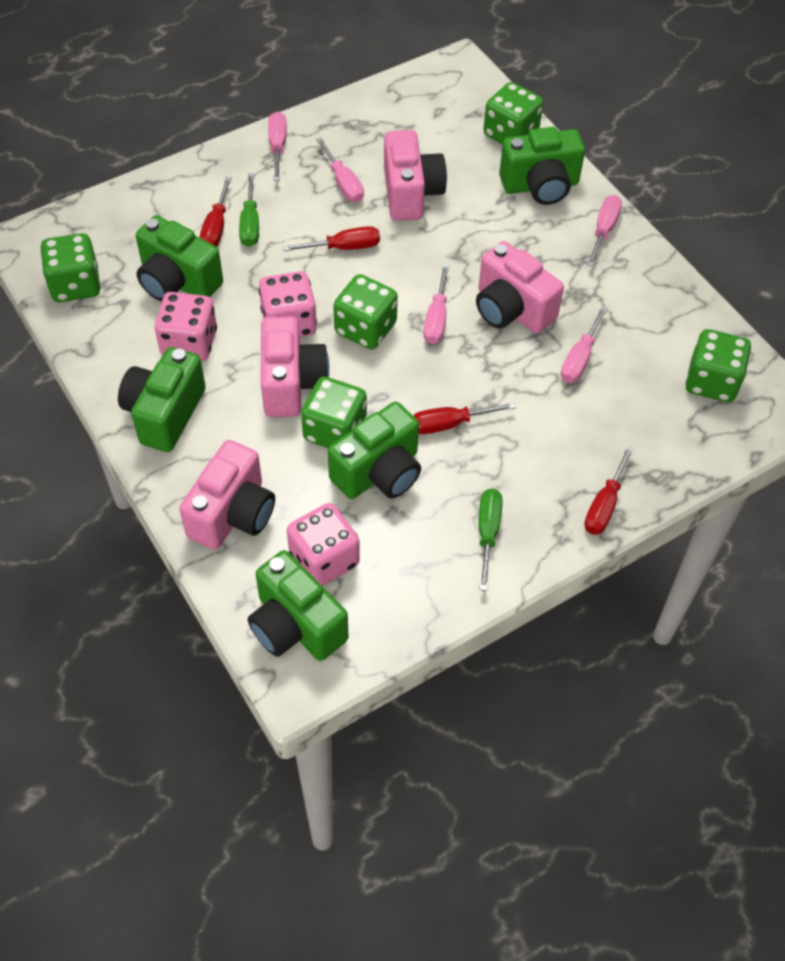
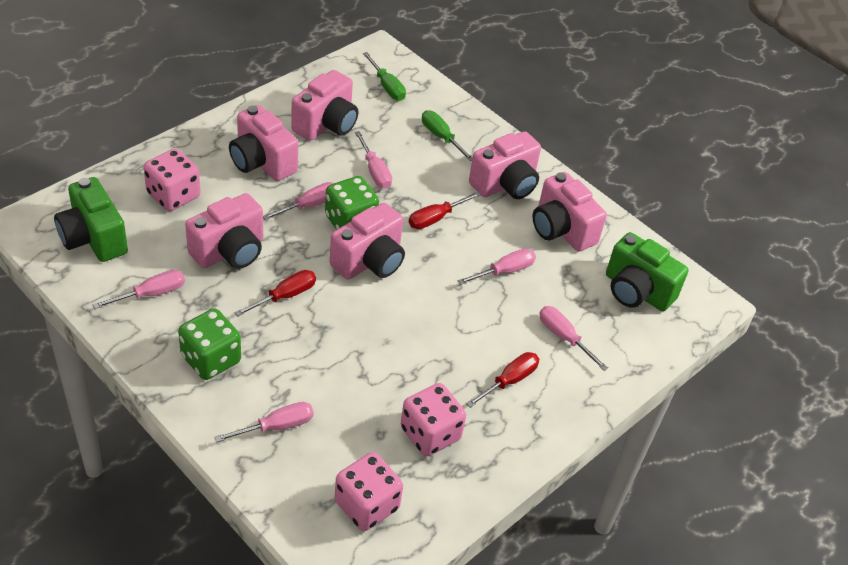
green camera: [118,347,206,452] [136,215,223,301] [248,550,348,661] [328,402,421,499] [499,127,585,205] = 5 -> [54,177,128,262] [606,232,688,311] = 2
green dice: [40,233,100,302] [301,376,367,448] [333,274,398,349] [484,82,543,144] [685,329,751,402] = 5 -> [178,309,241,380] [325,176,379,230] = 2
pink camera: [179,440,275,550] [261,316,329,417] [384,130,447,221] [476,241,564,334] = 4 -> [185,193,263,269] [229,105,298,181] [291,70,358,141] [330,203,405,279] [469,131,541,199] [532,172,607,251] = 6
pink screwdriver: [268,111,287,181] [316,138,364,202] [423,264,449,344] [561,306,608,383] [587,195,622,267] = 5 -> [93,270,185,309] [214,402,314,442] [263,182,334,220] [355,131,392,189] [458,249,536,285] [539,306,608,371] = 6
red screwdriver: [200,177,232,247] [283,226,380,251] [413,402,516,434] [584,445,634,535] = 4 -> [235,270,316,316] [409,192,480,229] [466,352,539,408] = 3

